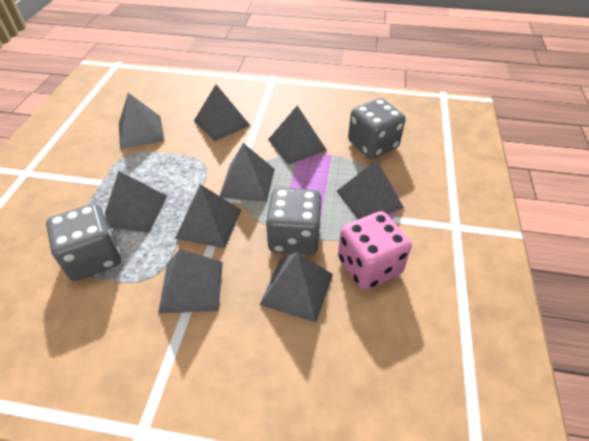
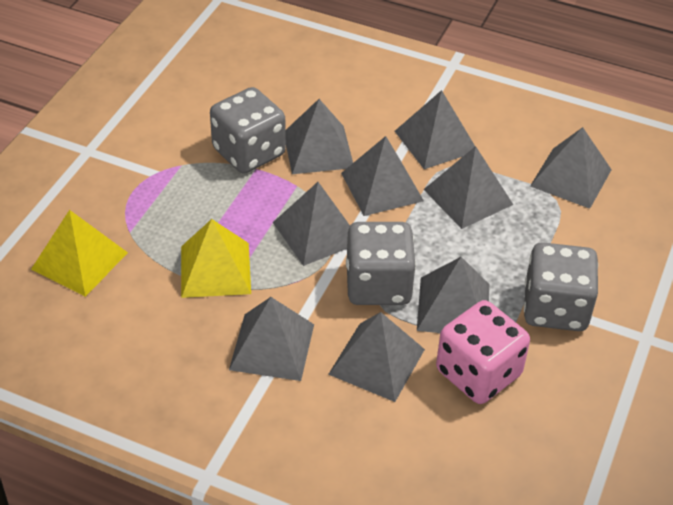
yellow pyramid: none = 0 -> [31,210,128,297] [181,219,251,298] = 2

